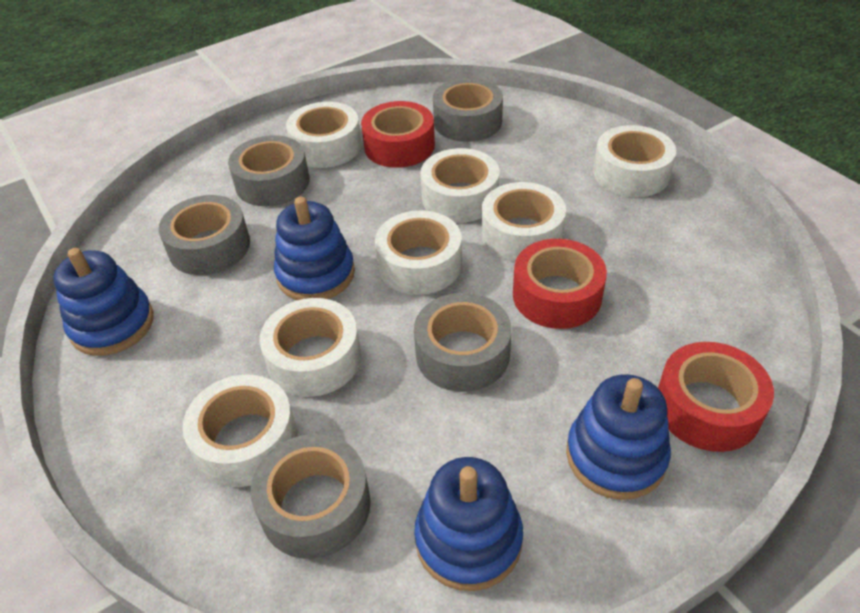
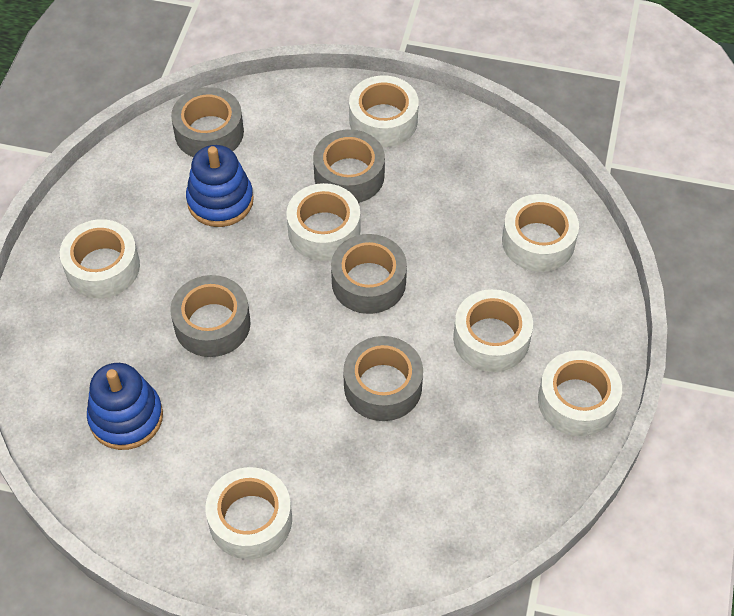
blue stacking toy: [53,248,153,356] [274,197,355,300] [414,457,523,591] [566,374,671,500] = 4 -> [87,363,163,450] [186,145,254,227] = 2
red tape: [361,101,435,168] [513,239,607,329] [658,342,774,452] = 3 -> none = 0

